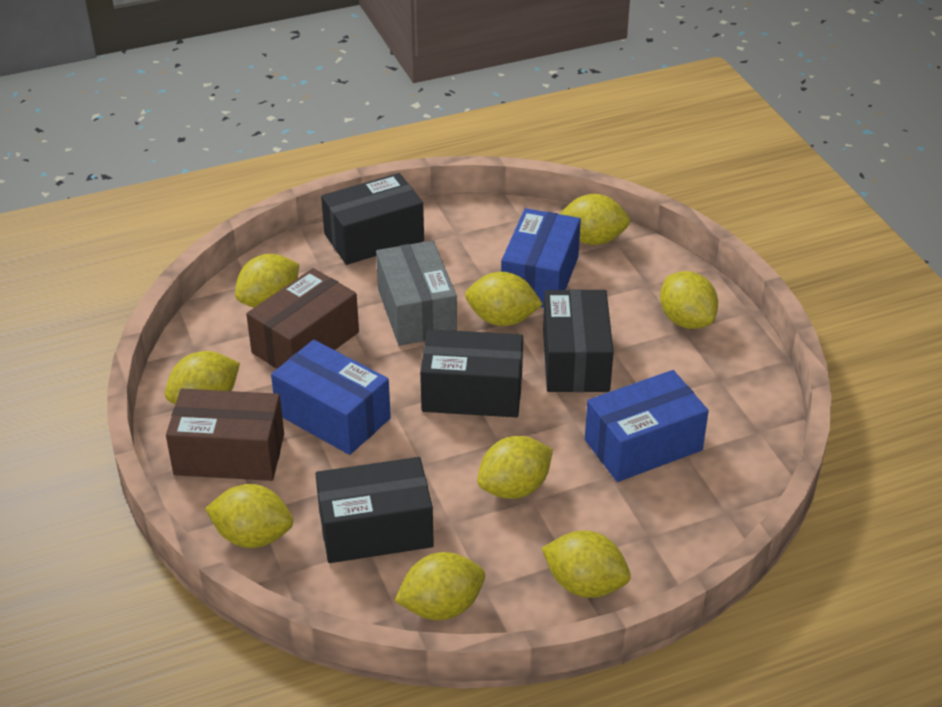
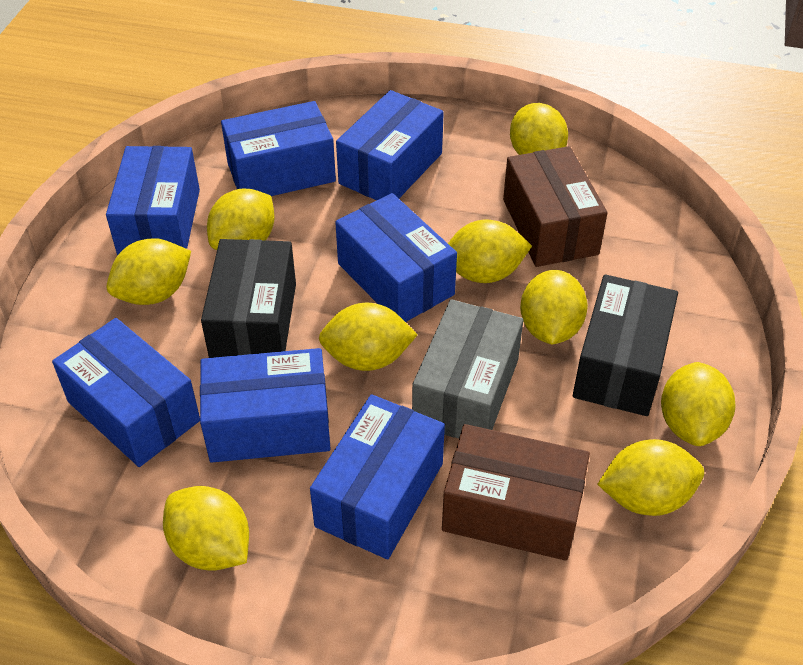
black box: [316,457,434,563] [321,173,424,265] [420,329,523,417] [543,289,613,392] = 4 -> [201,239,296,358] [573,274,678,416] = 2
blue box: [271,340,391,455] [501,208,581,308] [585,370,709,482] = 3 -> [52,318,200,467] [106,146,200,256] [200,348,331,463] [221,101,336,196] [310,394,445,559] [335,193,457,322] [336,90,444,200] = 7

